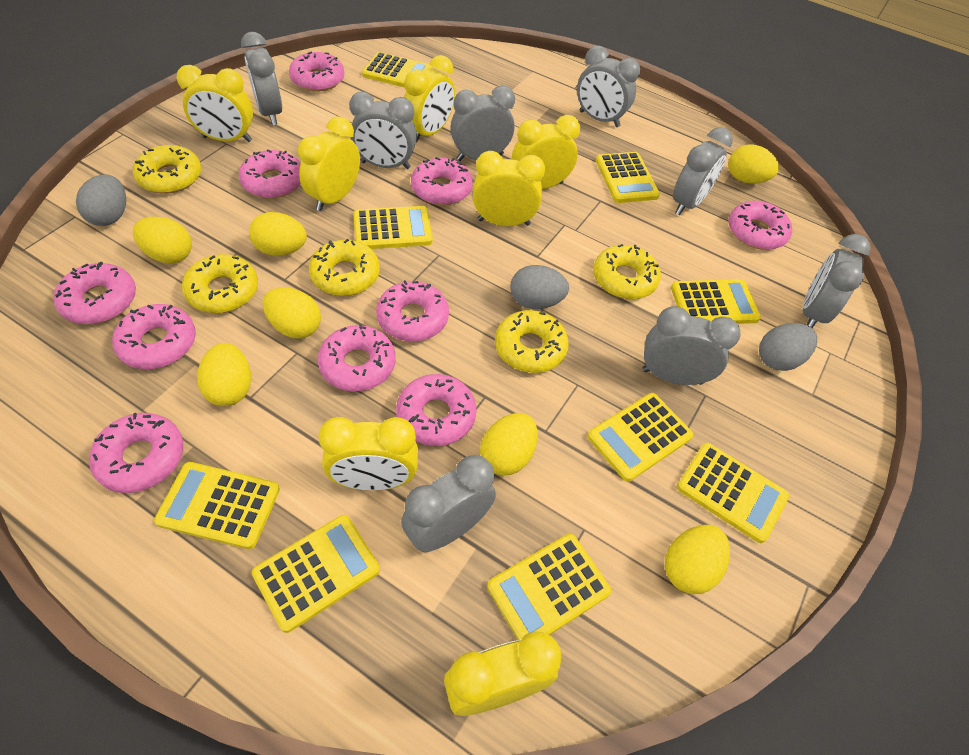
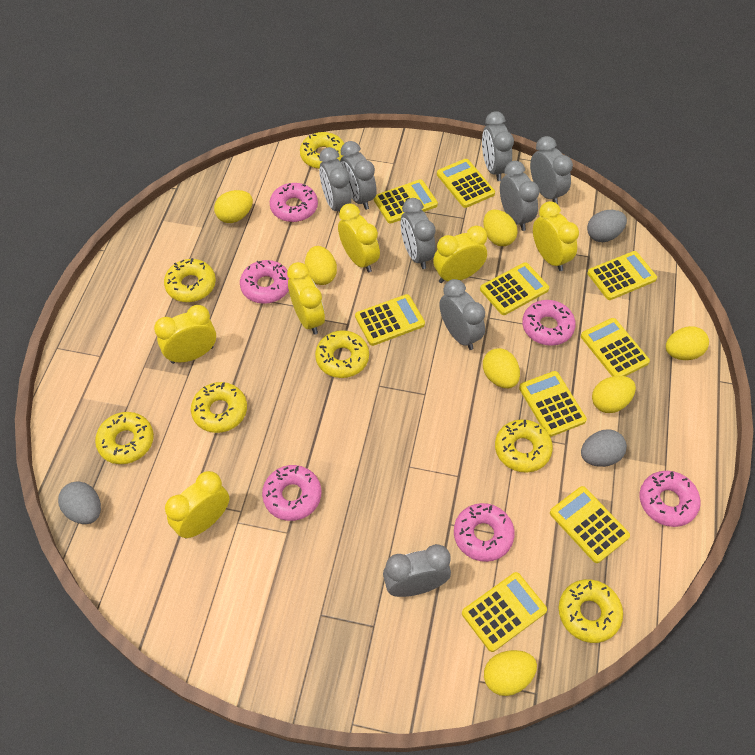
pink donut: [54,262,136,324] [89,413,183,493] [112,304,196,369] [239,149,301,198] [289,52,344,92] [318,324,396,391] [376,280,449,342] [396,374,477,446] [411,157,473,205] [729,201,792,250] = 10 -> [240,260,289,304] [262,465,321,521] [270,183,318,222] [454,503,515,562] [522,300,576,346] [640,471,701,527] = 6
yellow clock: [177,65,253,142] [298,116,360,211] [318,417,418,490] [404,55,455,142] [444,631,562,716] [473,151,545,226] [512,115,580,189] = 7 -> [154,305,216,364] [165,471,229,539] [287,262,325,335] [338,204,380,273] [433,226,487,283] [533,201,579,271] = 6
yellow donut: [133,145,201,194] [182,254,258,313] [309,239,380,296] [495,310,569,373] [593,244,661,299] = 5 -> [95,412,154,464] [164,258,216,302] [191,382,247,433] [300,132,344,169] [315,330,369,378] [495,419,553,473] [559,579,623,643] = 7

